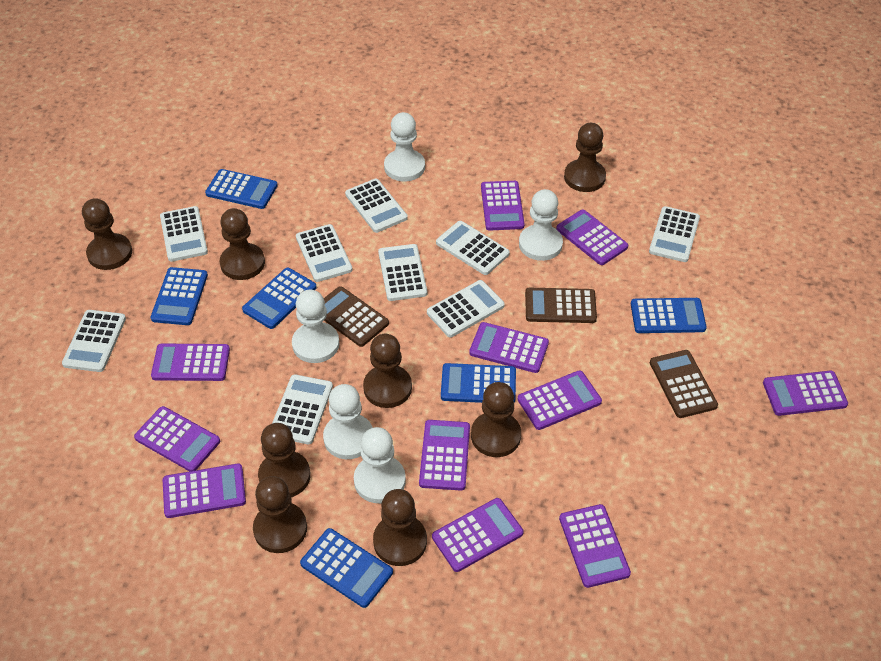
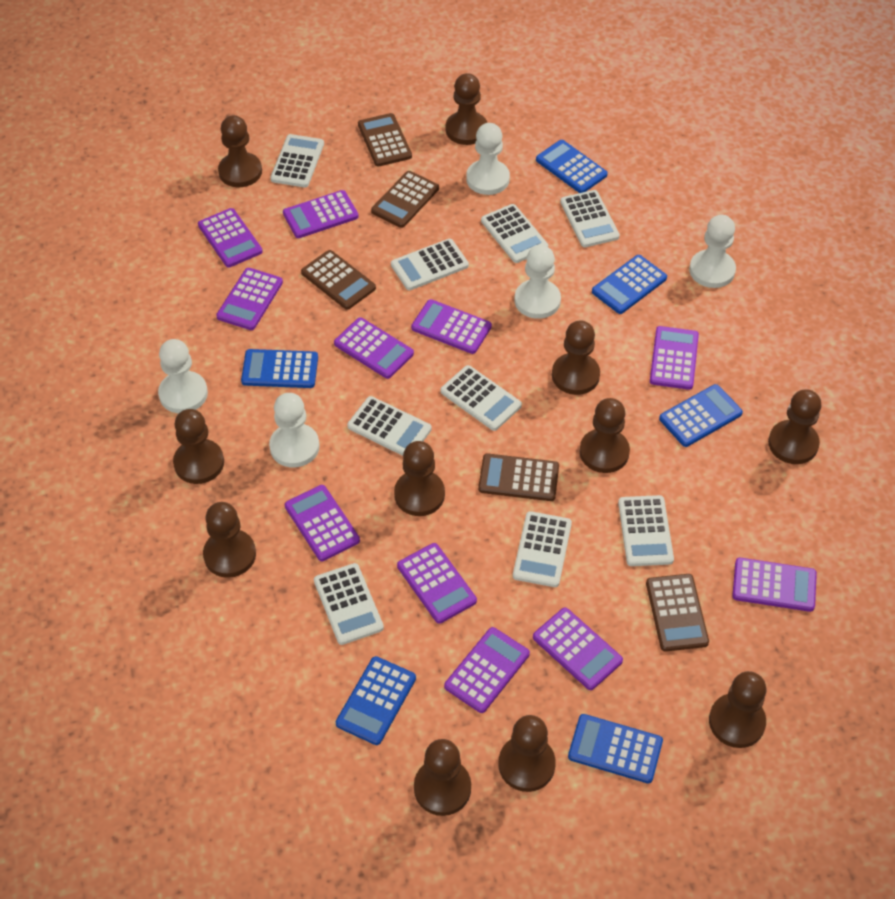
brown calculator: [324,286,389,347] [525,288,597,323] [650,350,718,418] = 3 -> [301,250,376,310] [358,113,412,167] [371,171,439,228] [478,453,559,501] [646,574,709,652] = 5
brown pawn: [82,198,132,270] [220,208,265,280] [253,476,307,553] [258,423,310,497] [363,334,412,408] [373,489,427,566] [471,382,521,457] [564,123,606,192] = 8 -> [173,409,224,484] [203,502,256,578] [218,115,262,187] [394,441,445,516] [414,739,471,816] [446,73,487,145] [498,715,556,792] [552,320,600,395] [579,398,630,473] [709,671,766,748] [768,389,821,464] = 11

